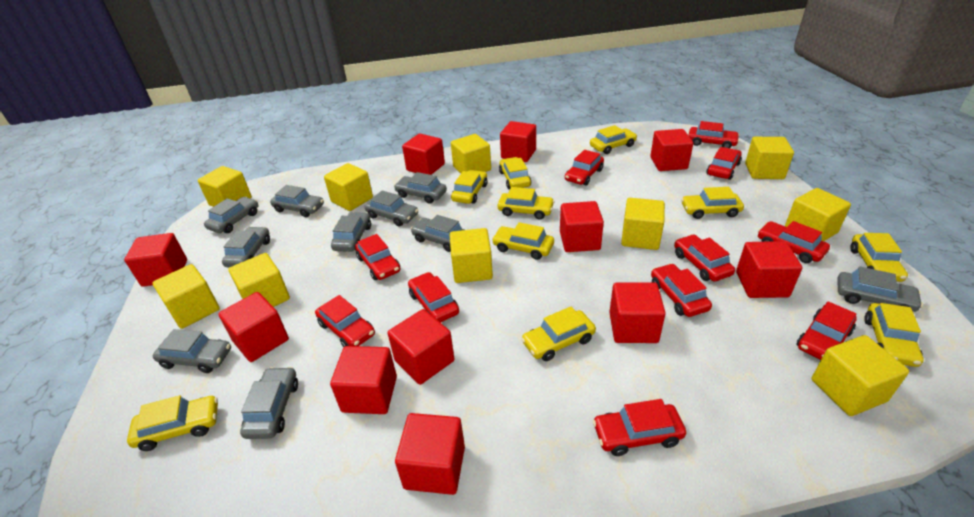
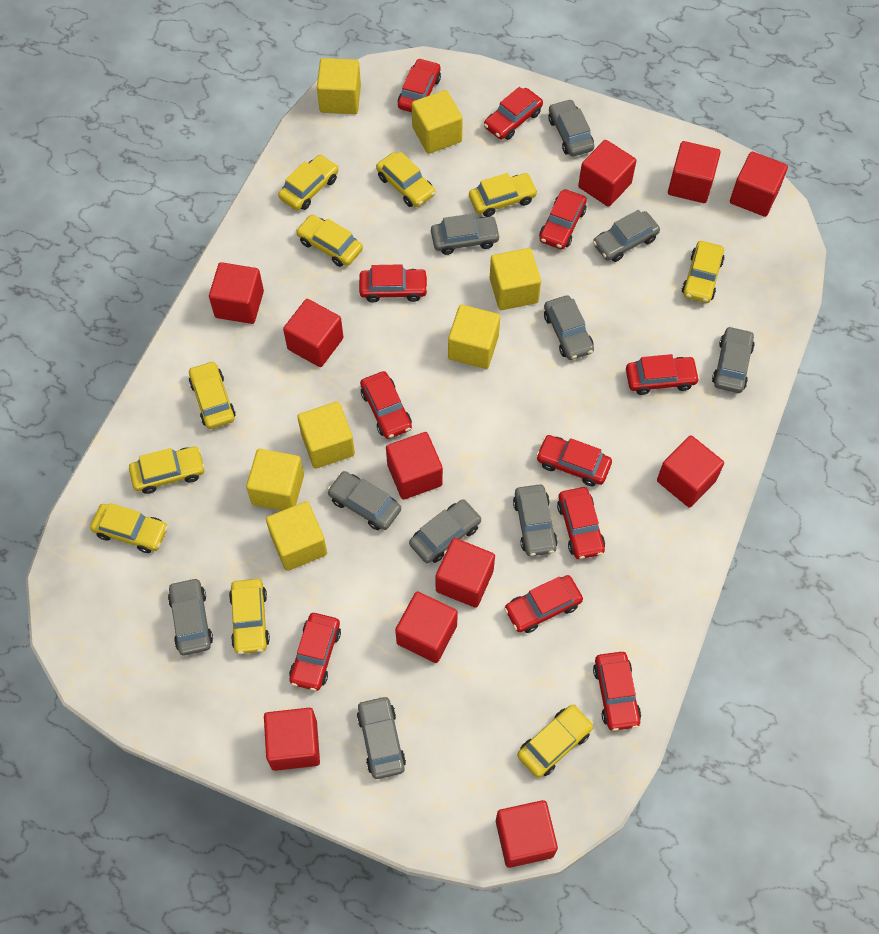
yellow cube: [152,264,220,329] [198,166,252,207] [229,253,290,307] [324,163,373,211] [450,228,493,283] [451,134,491,173] [621,198,665,250] [745,137,794,179] [785,188,851,241] [812,335,909,416] = 10 -> [246,449,304,511] [266,501,327,571] [297,402,355,469] [317,58,361,114] [412,90,463,154] [448,305,500,369] [490,248,541,310] = 7

